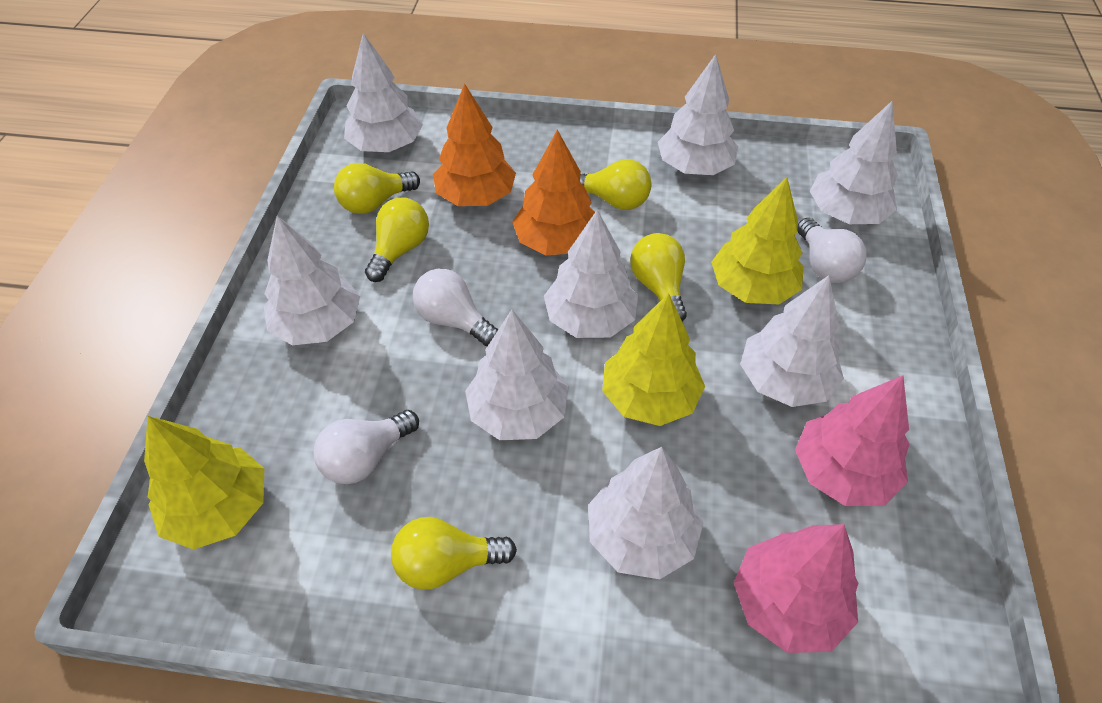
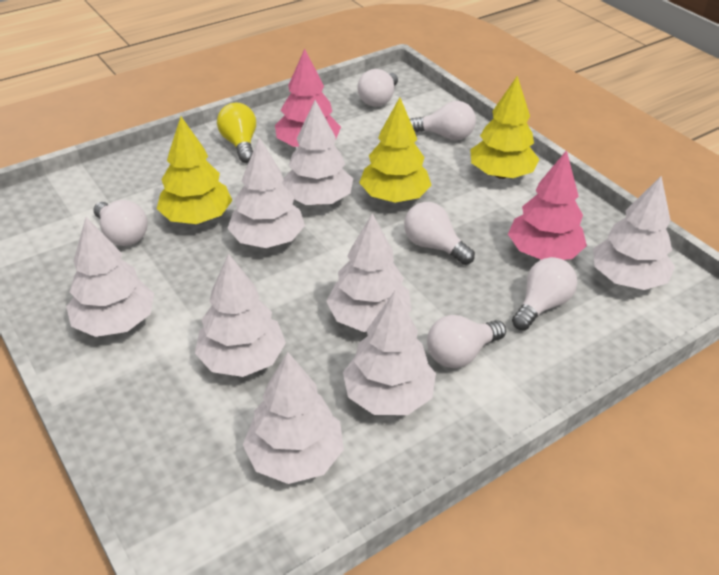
orange tree: [433,84,516,206] [512,130,595,255] = 2 -> none = 0
white light bulb: [313,410,419,484] [413,269,498,346] [797,218,867,283] = 3 -> [93,200,148,246] [357,69,398,107] [404,202,475,265] [410,101,476,140] [427,315,506,368] [512,257,577,330] = 6
yellow light bulb: [334,163,420,214] [365,198,429,282] [391,517,517,590] [580,159,651,210] [630,233,687,322] = 5 -> [217,103,256,163] = 1

